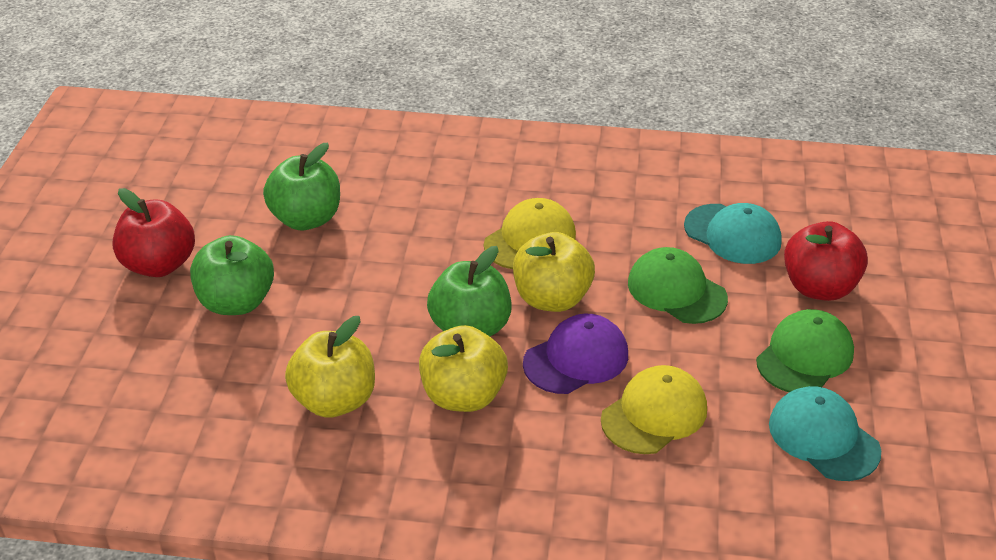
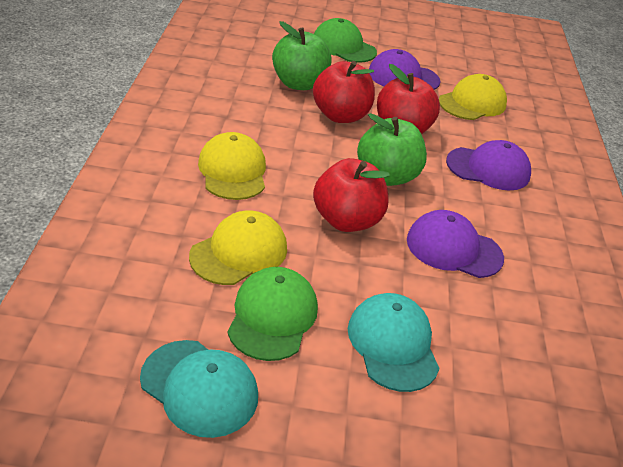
green apple: [190,235,274,315] [263,143,340,230] [427,246,512,336] = 3 -> [272,21,332,90] [357,113,427,186] = 2
purple cap: [523,314,628,394] = 1 -> [369,49,441,90] [407,210,504,278] [446,140,531,190] = 3
red apple: [112,188,195,277] [784,221,868,301] = 2 -> [313,61,375,123] [313,158,390,232] [377,64,440,134] = 3
yellow apple: [285,316,375,418] [419,325,508,412] [513,232,595,312] = 3 -> none = 0
yellow cap: [484,198,576,269] [601,365,707,454] = 2 -> [189,210,287,285] [198,132,266,200] [439,74,507,120] = 3

